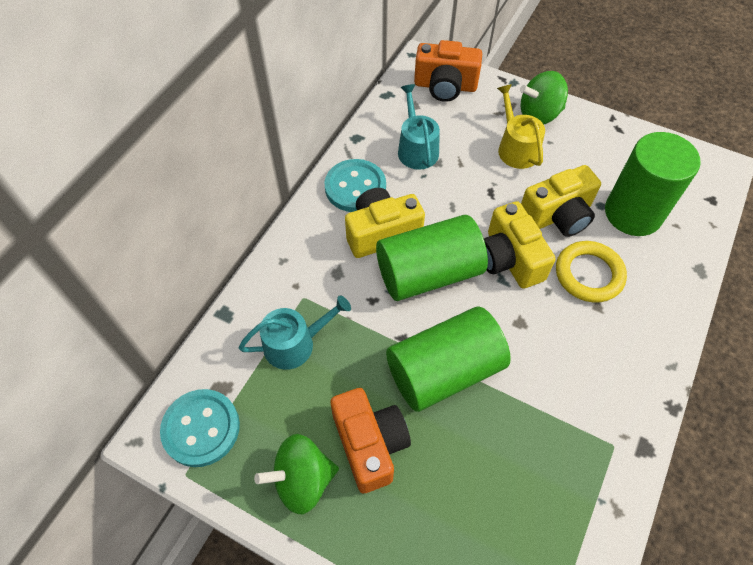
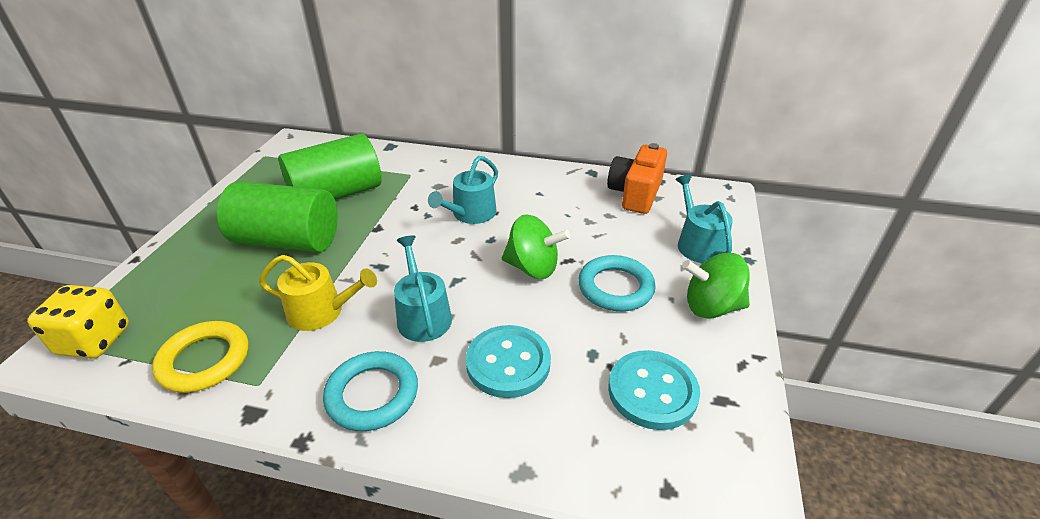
green cylinder: [376,215,488,301] [386,307,511,412] [605,132,701,236] = 3 -> [217,181,338,252] [278,133,382,200] = 2
orange camera: [330,388,411,493] [414,40,482,102] = 2 -> [607,143,667,214] = 1
turquoise ring: none = 0 -> [323,351,418,431] [578,255,656,311] = 2
turquoise watering can: [238,296,351,370] [398,84,440,170] = 2 -> [394,235,452,342] [428,156,498,224] [675,174,733,263] = 3
yellow camera: [345,188,425,258] [484,201,556,289] [521,165,601,237] = 3 -> none = 0
yellow dice: none = 0 -> [27,285,129,359] = 1

